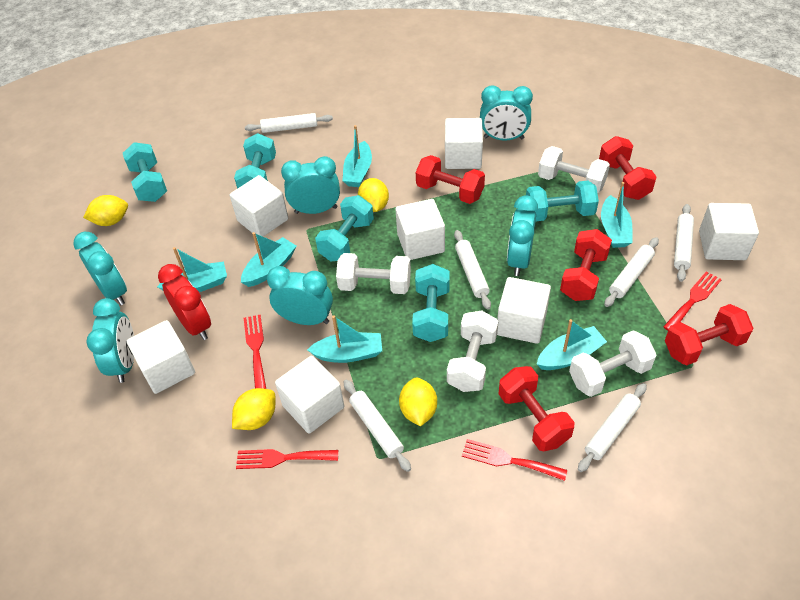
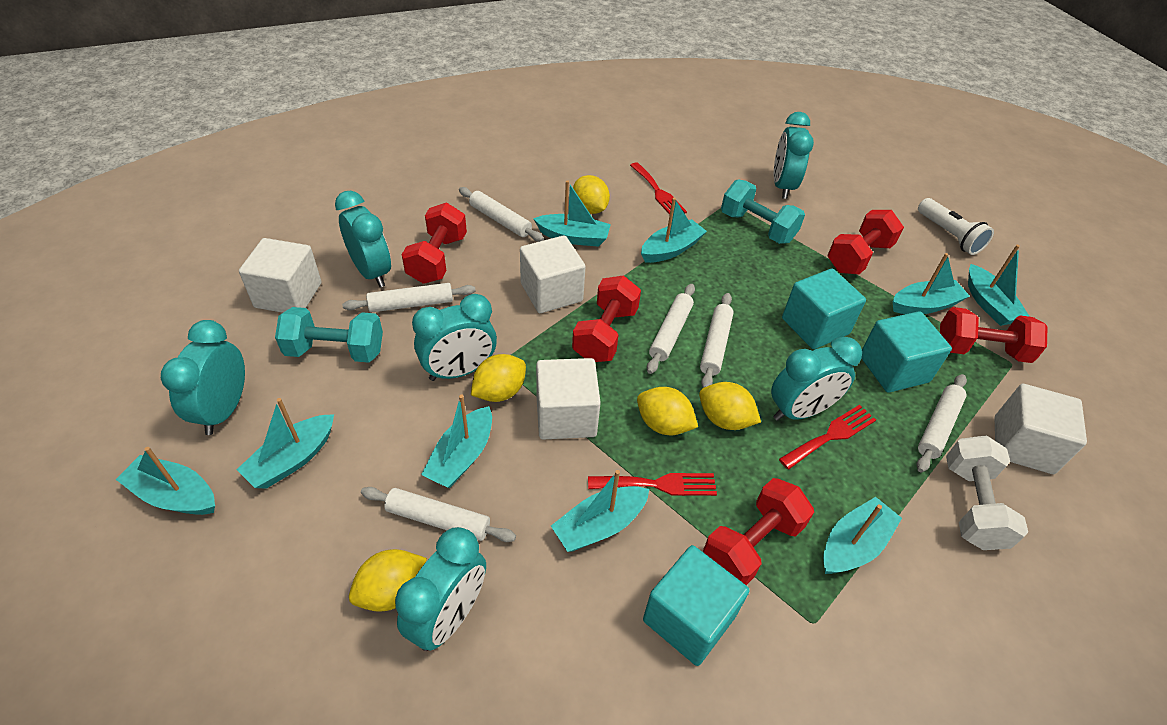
red clock: [158,264,211,340] = 1 -> none = 0
red fork: [236,449,338,469] [244,315,266,389] [462,439,567,481] [663,271,722,330] = 4 -> [588,473,717,496] [630,162,687,215] [779,405,876,469] = 3
turquoise boat: [157,247,227,292] [241,232,296,287] [307,315,382,363] [343,125,372,187] [537,319,607,370] [601,182,633,248] = 6 -> [115,447,215,515] [236,398,334,489] [421,394,492,488] [533,180,611,247] [551,470,649,552] [641,198,707,263] [823,497,902,574] [893,253,970,314] [968,245,1030,326] = 9
turquoise cube: none = 0 -> [643,545,749,666] [782,269,866,349] [861,311,952,393] = 3
turquoise dumbbell: [123,142,167,202] [234,133,276,189] [315,195,374,261] [412,264,450,342] [526,181,599,221] = 5 -> [275,307,383,363] [721,179,805,244] = 2
white cube: [126,320,195,394] [230,175,288,237] [275,356,344,434] [395,199,445,260] [445,118,483,169] [497,277,551,344] [699,203,759,260] = 7 -> [239,238,321,313] [520,235,585,313] [536,358,601,440] [994,384,1087,474] = 4
white dumbbell: [336,253,411,294] [447,310,498,392] [538,146,610,193] [569,330,656,397] = 4 -> [946,435,1028,550] = 1
white flashlight: none = 0 -> [918,198,994,255] = 1
yellow lemon: [83,195,128,226] [232,388,276,430] [358,178,389,212] [399,377,437,427] = 4 -> [349,549,427,612] [471,354,526,402] [573,175,610,214] [637,387,698,435] [699,382,761,430] = 5

